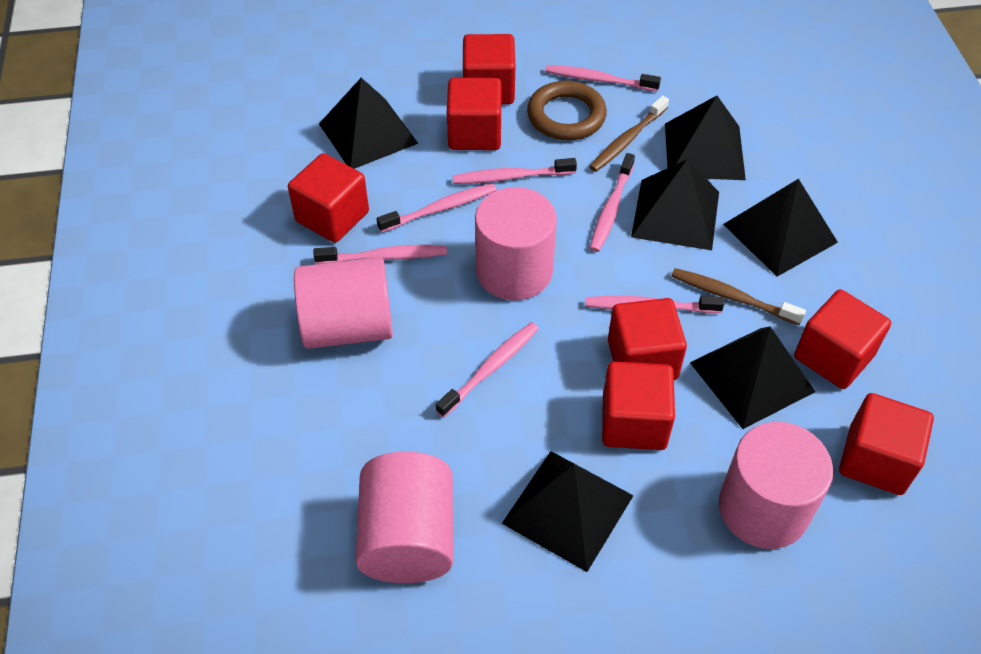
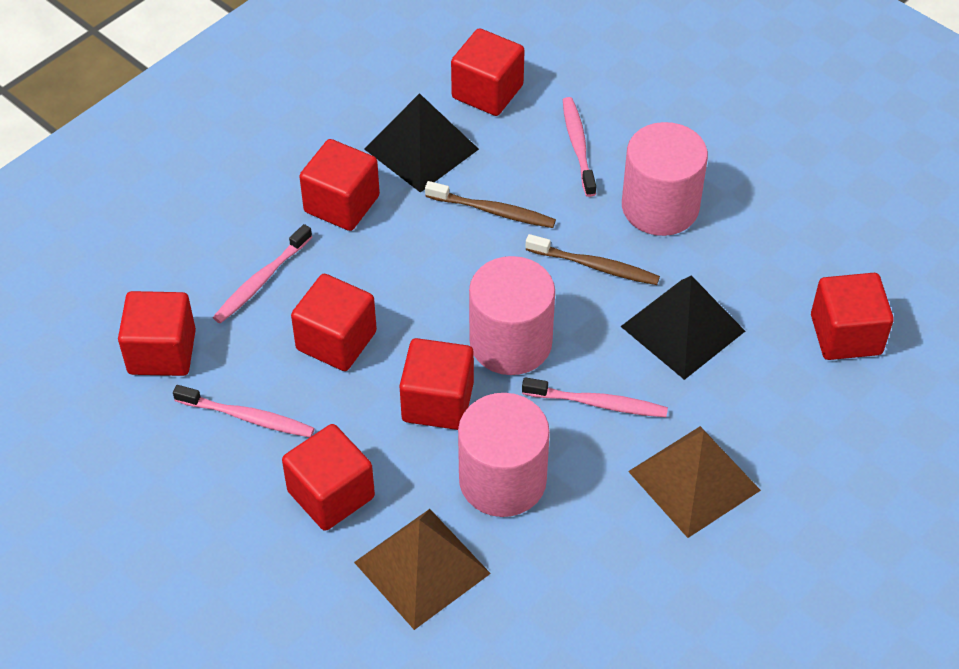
black pyramid: [319,78,419,169] [502,451,634,572] [631,159,719,250] [665,96,746,180] [690,326,815,429] [723,179,838,277] = 6 -> [364,93,479,193] [620,275,745,380] = 2
brown pyramid: none = 0 -> [354,509,491,630] [628,426,761,538] = 2
brown ring: [527,81,607,140] = 1 -> none = 0
pink cylinder: [294,257,393,349] [356,452,453,583] [475,187,557,300] [719,422,833,549] = 4 -> [458,393,550,517] [469,256,555,375] [622,122,708,236] = 3
pink toothbrush: [313,245,447,264] [376,183,497,233] [436,322,539,418] [453,158,577,184] [545,65,661,92] [585,296,724,313] [590,153,635,252] = 7 -> [173,385,315,437] [213,224,312,324] [522,377,668,417] [563,97,596,197] = 4

